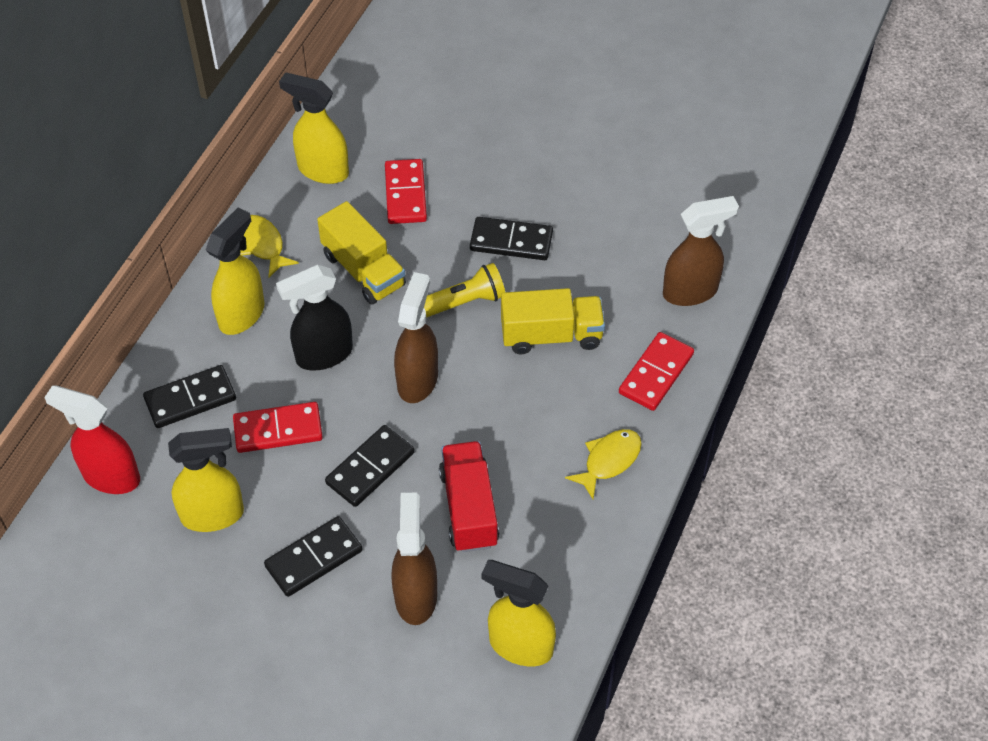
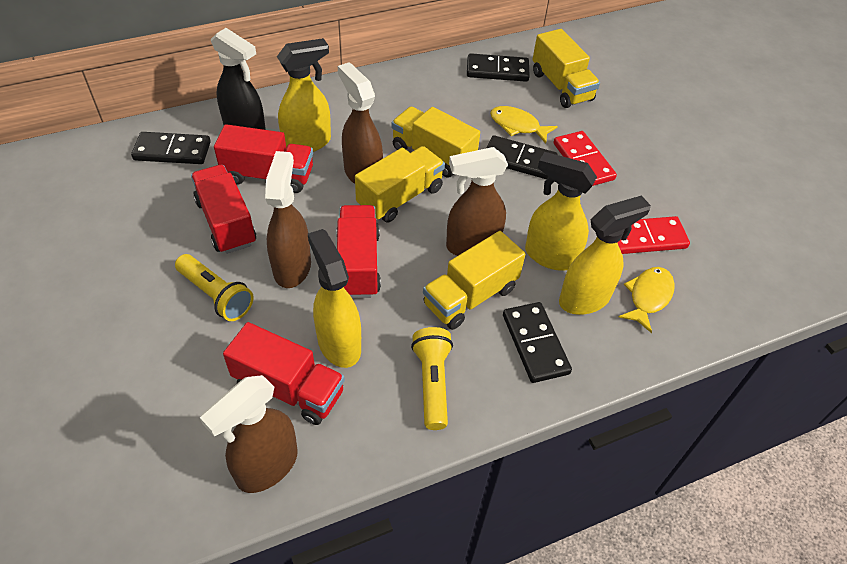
brown spray bottle: [391,493,437,625] [394,272,438,403] [663,196,739,306] = 3 -> [200,375,298,493] [265,151,311,288] [338,62,383,184] [446,147,508,256] = 4
red domino: [233,402,323,453] [385,159,427,224] [619,332,694,411] = 3 -> [553,131,617,186] [618,216,690,254] = 2
red spray bottle: [44,385,140,494] = 1 -> none = 0
red truck: [439,441,499,552] = 1 -> [191,165,256,254] [214,124,313,193] [223,322,345,425] [337,205,381,298] = 4
yellow flashlight: [424,263,505,318] = 1 -> [175,254,254,321] [411,327,453,430] = 2
yellow truck: [317,201,406,305] [501,288,605,354] = 2 -> [355,146,445,223] [391,107,480,178] [423,231,525,330] [532,29,600,108] = 4

